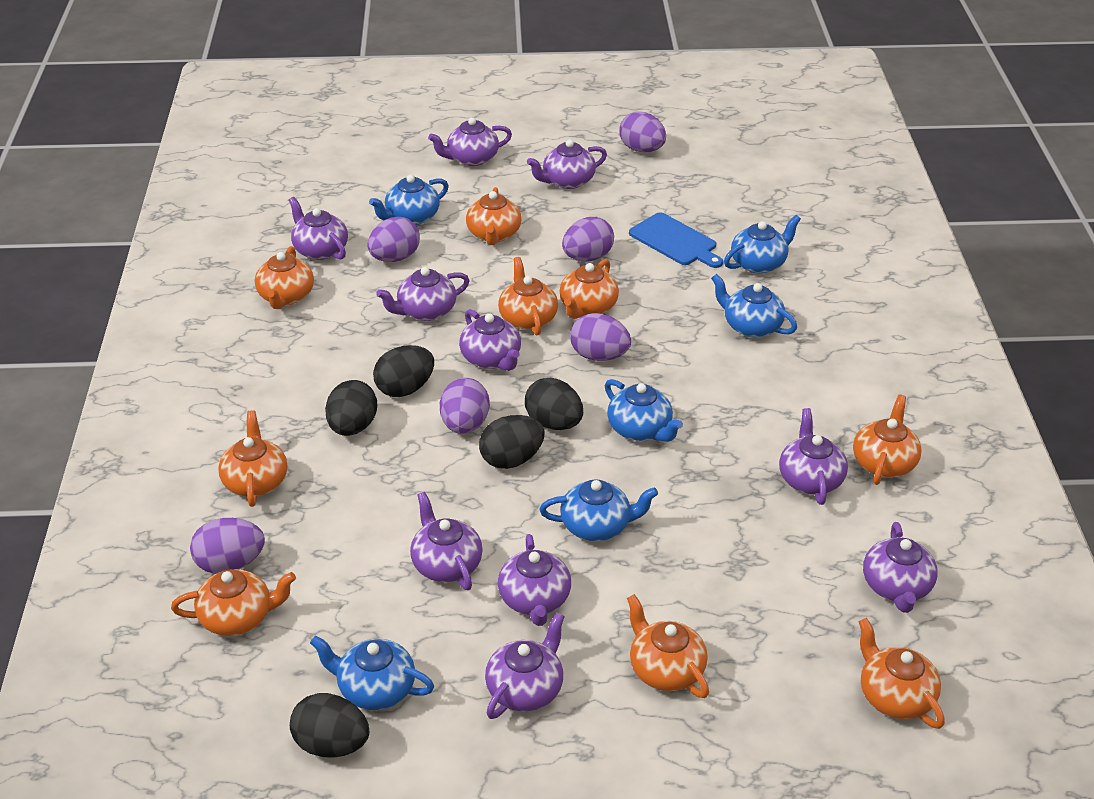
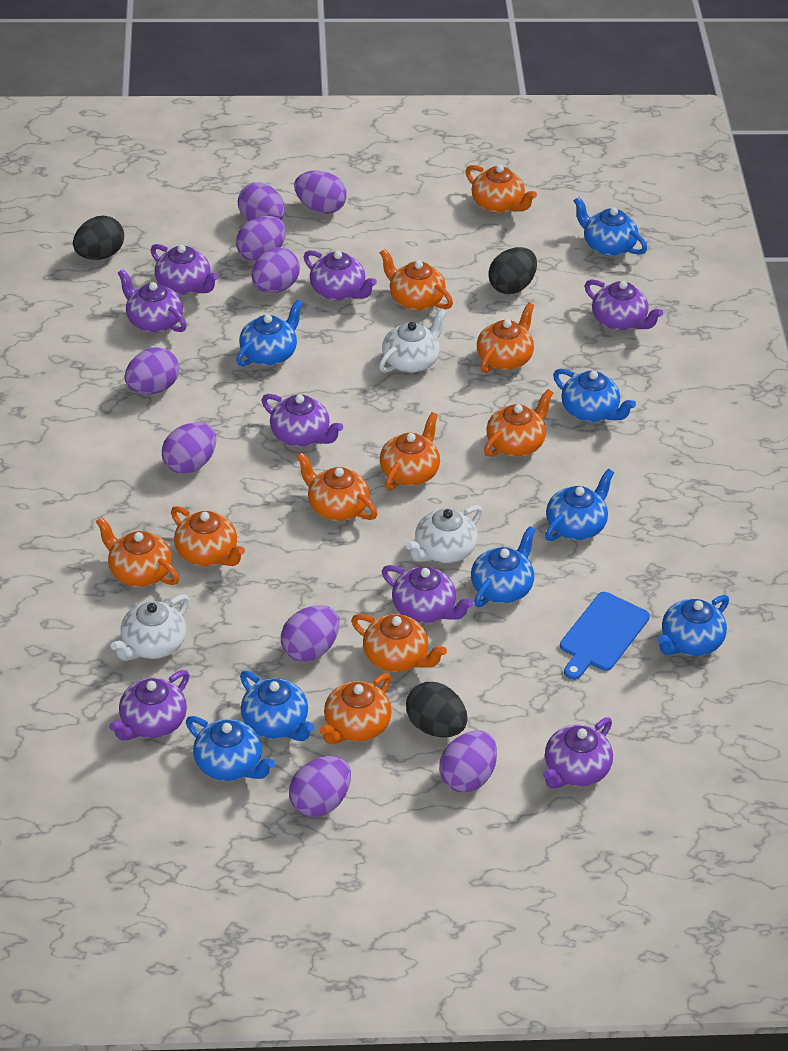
black egg: [290,693,369,758] [325,380,377,436] [373,345,434,397] [479,415,545,469] [525,378,583,430] = 5 -> [73,216,124,260] [406,682,468,737] [488,247,537,294] = 3
blue teapot: [310,636,434,710] [369,174,449,225] [540,479,658,541] [605,379,683,442] [711,274,797,338] [724,215,801,274] = 6 -> [186,716,275,781] [236,300,303,366] [240,671,314,741] [471,526,535,607] [545,469,614,541] [553,369,636,422] [573,197,647,256] [657,595,729,656] = 8
orange teapot: [171,569,296,636] [218,410,287,507] [255,246,314,309] [466,187,522,245] [498,257,558,336] [560,259,619,319] [627,594,709,698] [853,395,922,485] [858,618,945,729] = 9 -> [96,517,179,587] [171,506,245,566] [297,453,377,521] [320,673,391,744] [351,614,447,672] [380,249,453,310] [380,412,440,490] [465,165,537,213] [477,303,534,373] [484,389,553,457] = 10
purple egg: [190,518,265,574] [367,217,420,262] [440,378,490,434] [562,217,614,262] [570,313,631,361] [619,111,666,153] = 6 -> [125,347,179,394] [162,422,216,474] [236,216,286,262] [238,182,285,221] [252,248,300,293] [281,605,339,662] [289,756,351,817] [294,171,346,214] [439,731,497,792] = 9
purple teapot: [289,197,348,260] [376,267,470,321] [410,492,483,590] [428,117,512,166] [459,309,521,371] [485,613,565,719] [498,534,571,626] [527,139,607,189] [779,408,848,505] [863,522,938,613] = 10 -> [109,670,190,740] [118,269,187,333] [150,244,219,295] [262,394,343,447] [304,250,377,301] [382,565,473,623] [543,717,613,788] [585,279,663,331] = 8
white teapot: none = 0 -> [110,594,190,661] [379,308,447,373] [406,505,483,563] = 3

